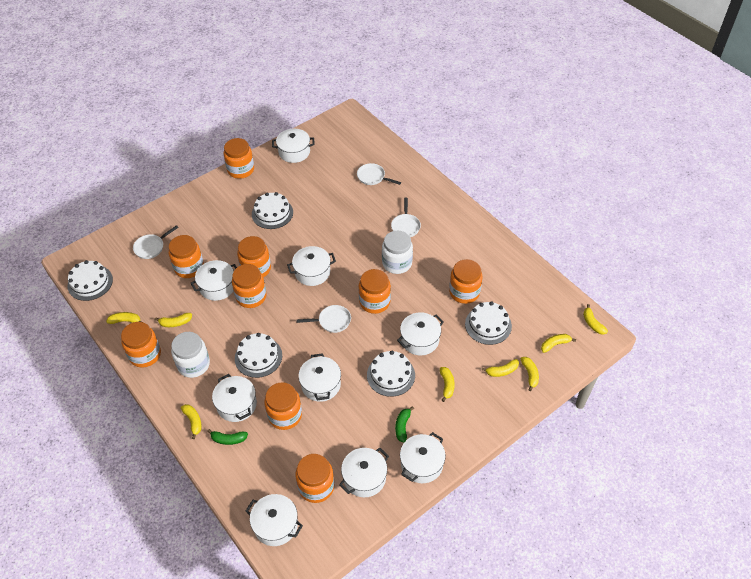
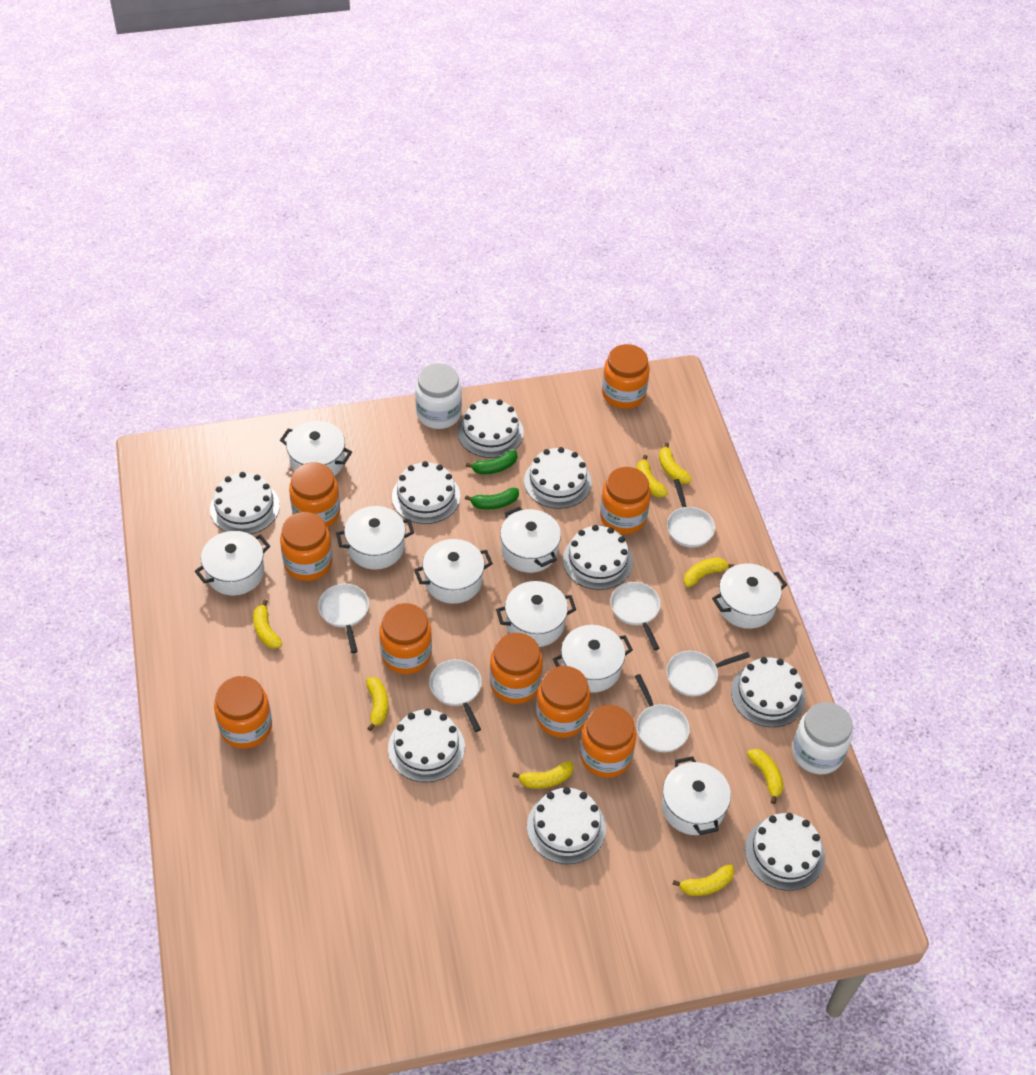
white cake: [67,260,113,301] [235,333,282,378] [252,192,293,229] [367,351,415,397] [465,302,512,345] = 5 -> [210,472,280,534] [388,709,465,782] [392,461,460,524] [457,399,524,458] [524,447,592,509] [527,787,606,864] [563,525,633,590] [731,657,806,727] [745,813,825,891] = 9
white pan: [133,225,179,259] [296,305,351,333] [357,163,401,185] [391,197,421,237] = 4 -> [318,584,369,653] [429,659,482,732] [610,582,661,650] [635,674,690,752] [666,651,750,696] [667,479,715,547] = 6

